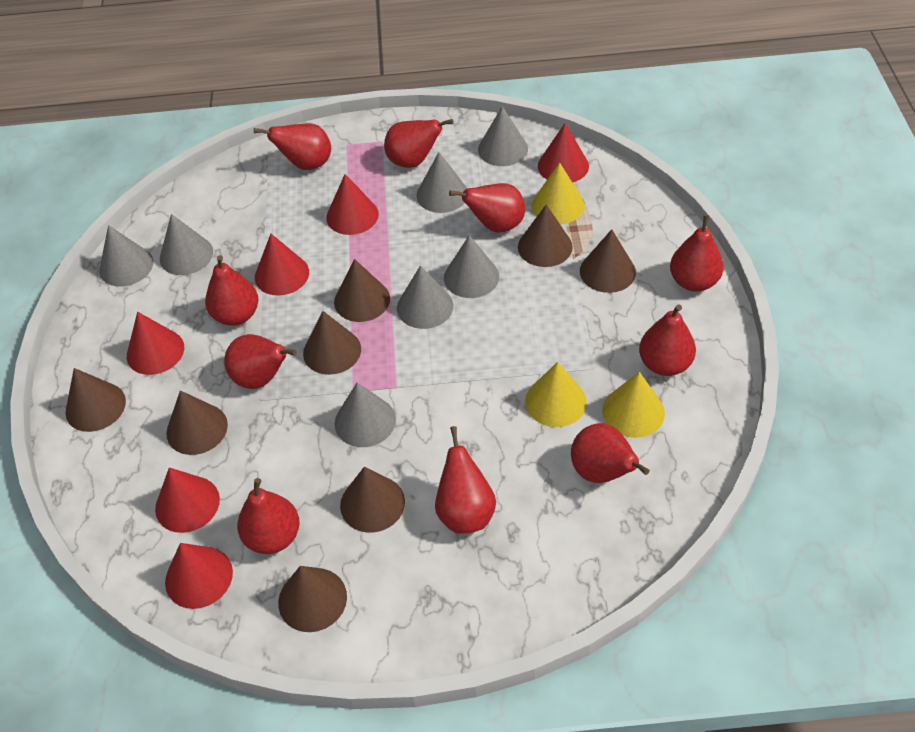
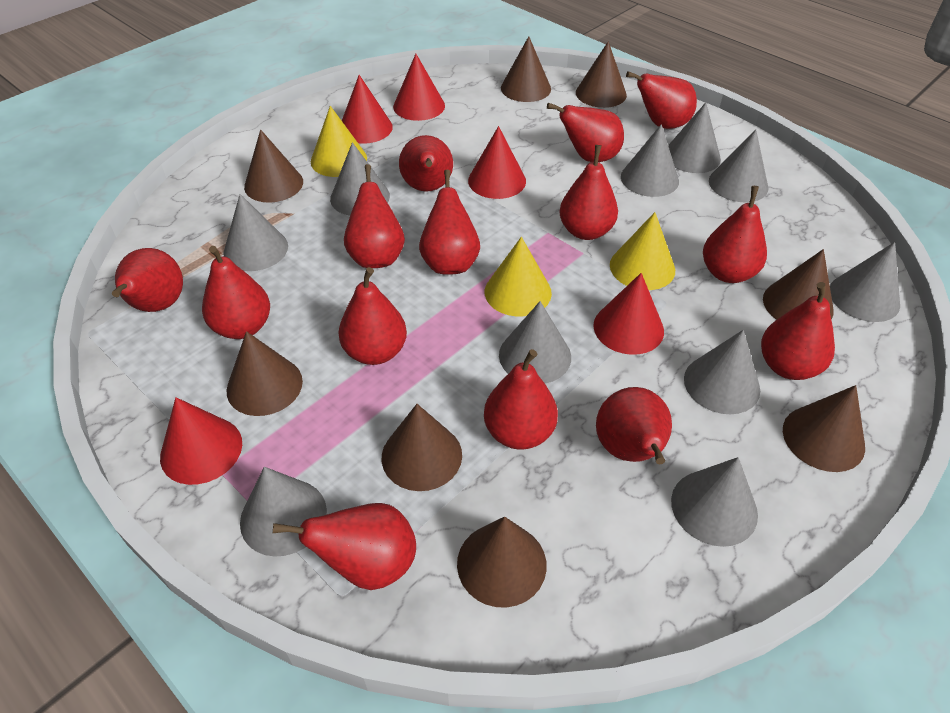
grey cone: [99,225,153,287] [160,214,213,275] [335,383,396,447] [397,265,453,329] [417,152,467,213] [444,235,499,298] [478,106,528,166] = 7 -> [223,194,288,271] [240,467,327,557] [330,142,390,216] [499,301,571,383] [621,124,679,197] [668,102,721,173] [671,457,758,547] [684,330,760,414] [709,130,768,203] [830,242,900,322] = 10
red cone: [127,312,184,375] [155,467,220,533] [165,543,233,609] [255,234,309,296] [326,174,379,235] [538,123,589,183] = 6 -> [160,397,242,485] [342,75,393,144] [393,54,445,121] [468,126,526,199] [593,273,664,355] = 5
red pear: [205,255,258,326] [224,334,297,389] [237,478,300,554] [254,123,331,170] [384,119,453,168] [435,426,496,534] [449,183,525,233] [571,423,649,483] [639,304,696,376] [670,214,724,292] = 10 -> [112,248,183,312] [202,246,270,339] [273,503,416,590] [338,267,407,365] [344,164,405,268] [399,135,453,192] [419,170,480,275] [484,349,558,450] [547,103,624,162] [560,145,618,240] [596,387,672,465] [626,71,697,129] [703,186,767,283] [761,282,835,380] = 14

